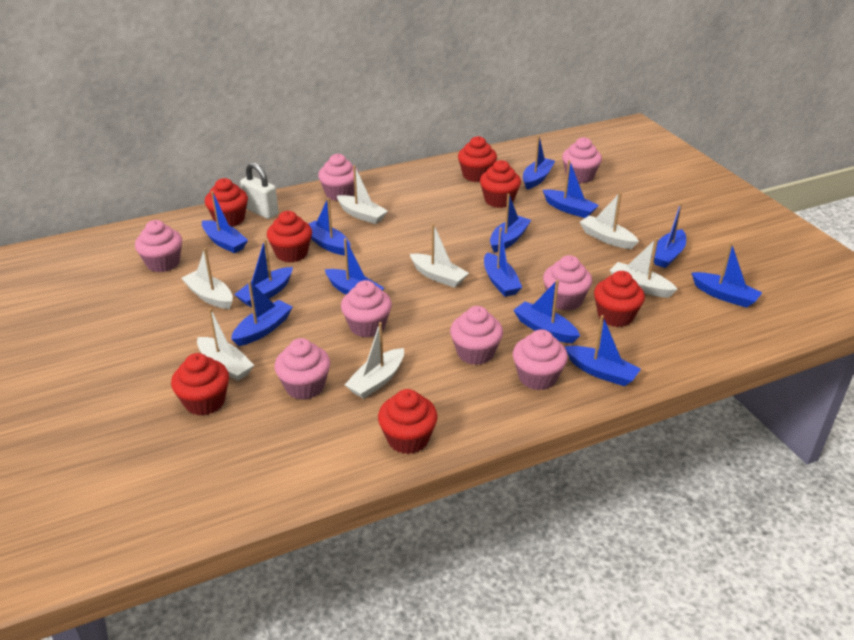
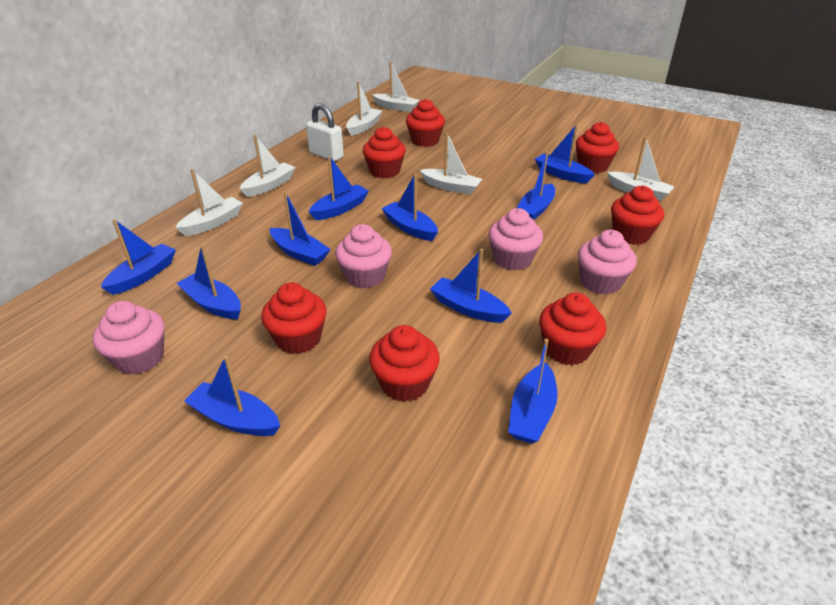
blue boat: [202,191,248,253] [231,281,293,346] [234,239,293,307] [309,198,350,255] [325,238,384,295] [484,227,522,297] [490,194,531,253] [513,280,580,343] [523,135,555,190] [543,160,599,218] [565,315,641,386] [654,202,686,268] [692,242,762,308] = 13 -> [101,219,176,295] [177,245,241,319] [184,356,280,436] [270,192,331,266] [309,156,369,220] [381,174,438,241] [430,249,512,323] [508,339,558,444] [517,151,555,220] [535,124,595,183] = 10
pink cupcake: [135,220,182,272] [275,338,330,400] [318,154,359,201] [341,280,392,338] [450,306,503,365] [513,329,568,390] [543,255,592,311] [562,137,602,183] = 8 -> [93,301,164,375] [335,224,392,288] [488,208,543,270] [578,230,637,294] = 4
white boat: [181,248,233,309] [197,308,254,381] [337,165,388,224] [344,322,404,399] [410,223,469,288] [580,192,639,249] [609,238,678,298] = 7 -> [175,169,243,236] [240,135,295,197] [346,81,382,136] [372,62,420,112] [420,132,482,195] [607,136,675,201] = 6

